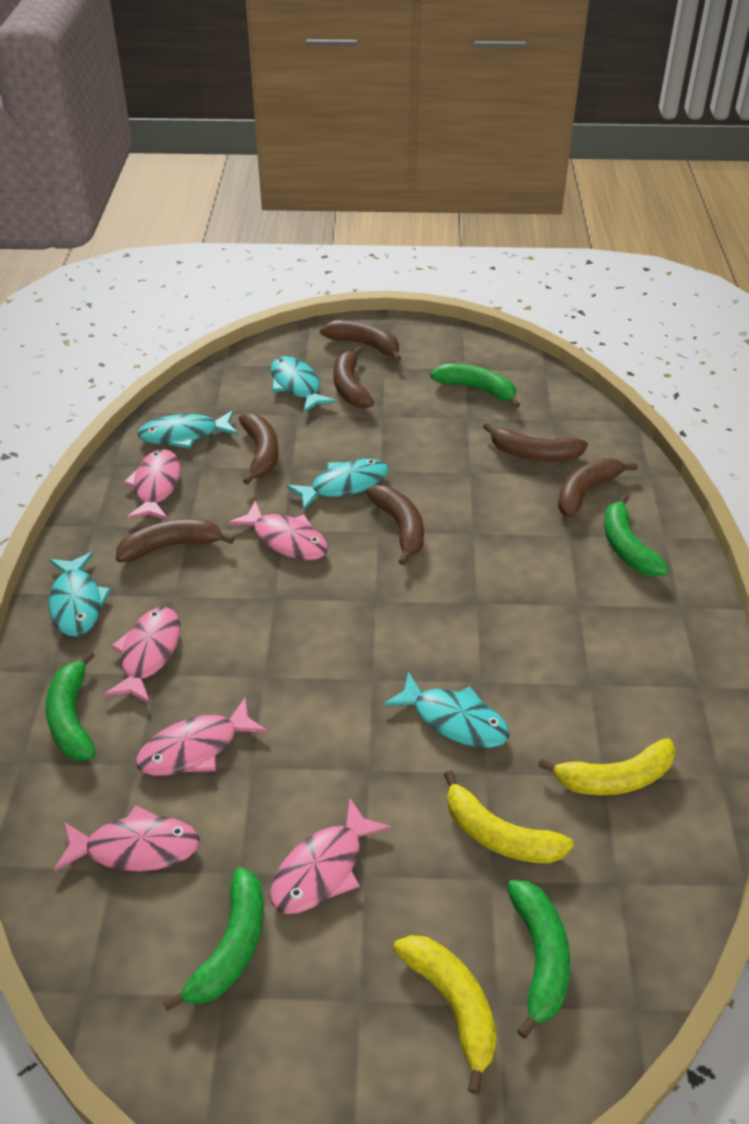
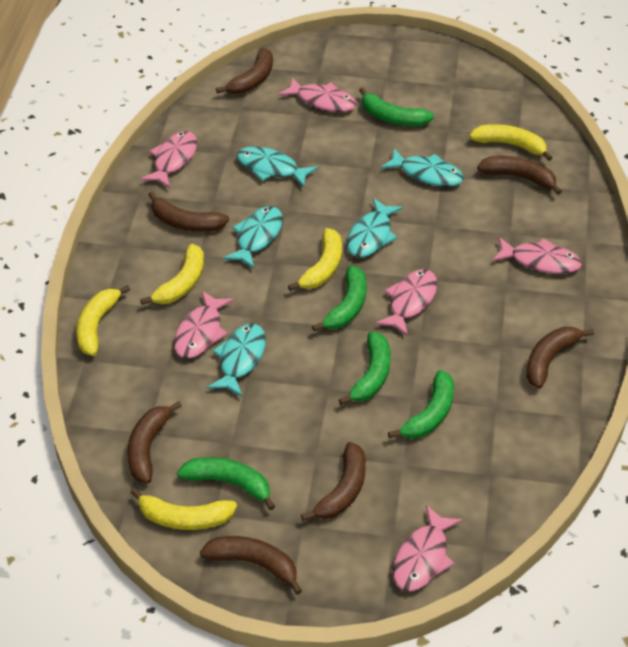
yellow banana: [393,935,497,1094] [444,770,574,863] [538,738,676,795] = 3 -> [76,285,130,356] [131,488,237,530] [140,244,204,305] [288,228,342,291] [469,124,552,161] = 5

